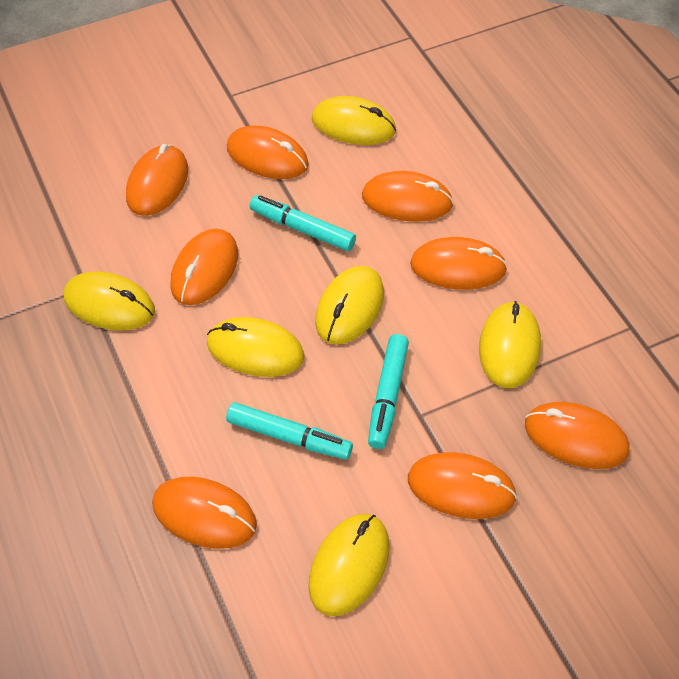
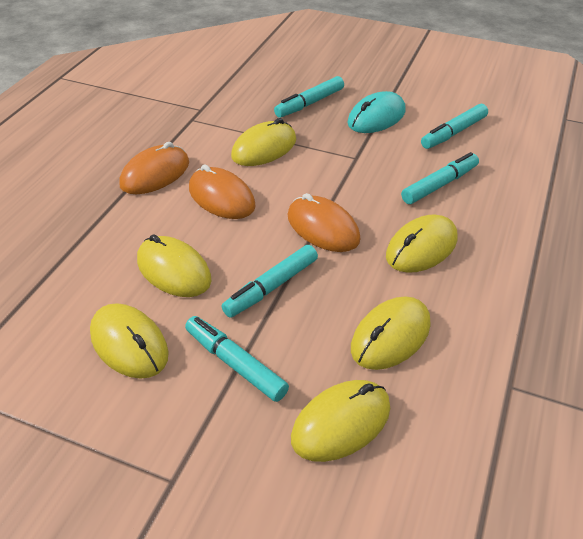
orange mouse: [126,144,188,216] [152,477,257,549] [170,228,238,305] [227,125,308,179] [362,171,454,222] [408,452,517,519] [410,237,507,290] [525,402,629,469] = 8 -> [119,142,189,194] [189,164,256,219] [287,193,361,252] = 3
turquoise marker: [226,403,353,460] [250,195,356,251] [368,334,409,449] = 3 -> [185,316,289,402] [222,245,318,318] [274,76,344,118] [401,152,479,204] [421,104,488,149] = 5
turquoise mouse: none = 0 -> [348,91,406,133] = 1

